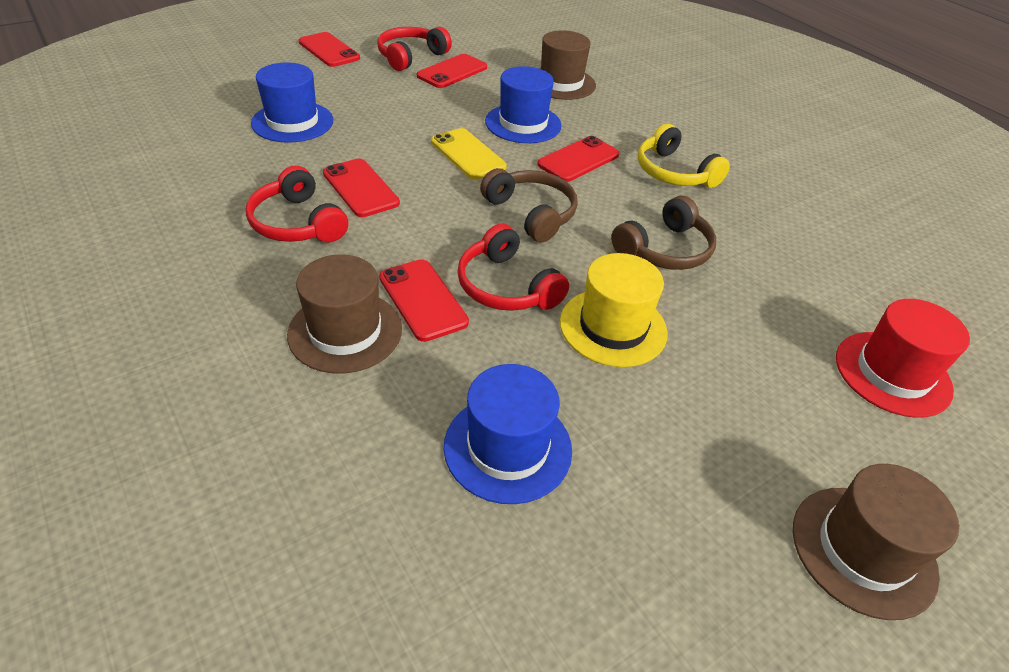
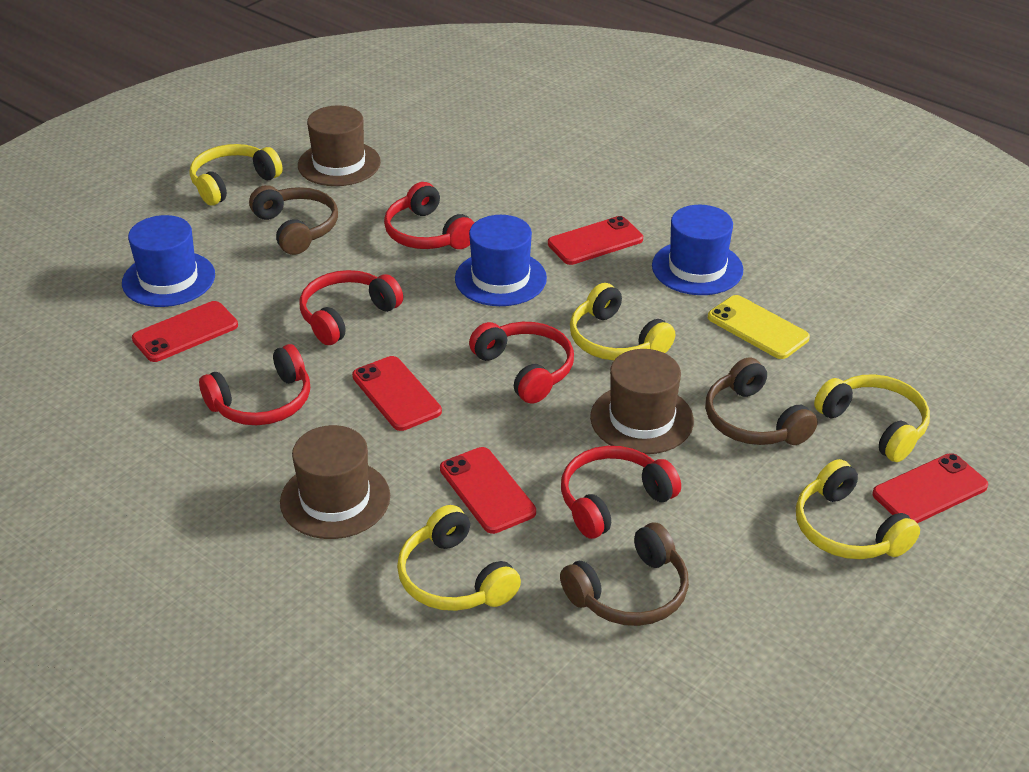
brown headphones: [480,168,578,242] [611,196,716,270] = 2 -> [249,185,338,255] [560,523,689,626] [705,358,818,445] = 3
red hat: [836,299,970,418] = 1 -> none = 0
red headphones: [246,166,348,242] [377,27,452,71] [457,224,569,311] = 3 -> [199,344,310,425] [300,270,403,345] [384,182,475,249] [469,322,574,404] [561,446,681,539] = 5
yellow hat: [560,253,668,367] = 1 -> none = 0
yellow headphones: [638,124,730,188] = 1 -> [189,144,283,205] [397,505,521,611] [570,283,675,360] [796,459,920,559] [814,374,930,462] = 5

